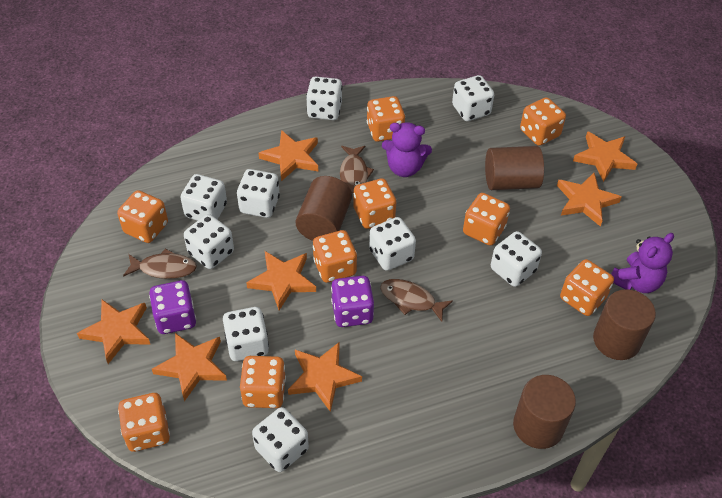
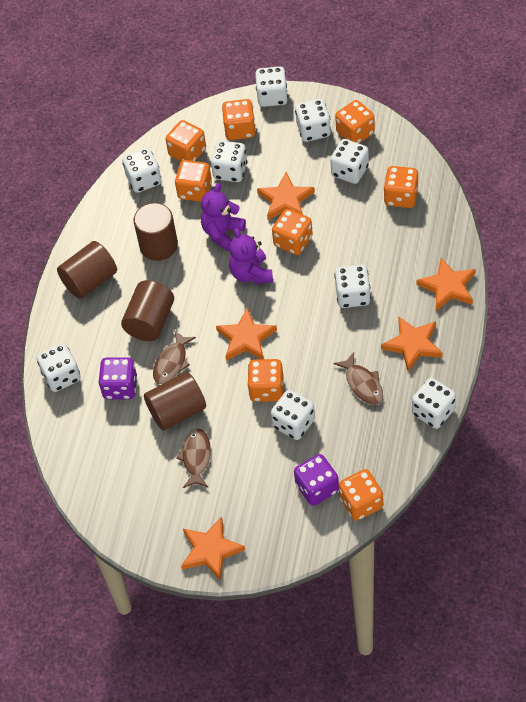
orange dice: [117,190,168,243] [118,393,170,452] [240,356,286,408] [313,230,357,283] [353,178,396,229] [367,96,405,142] [463,193,510,246] [520,97,566,146] [560,259,614,316] = 9 -> [166,120,206,161] [175,160,212,202] [222,99,256,140] [247,359,284,402] [272,209,313,255] [335,100,375,143] [339,469,383,521] [384,166,419,208] = 8
orange star: [77,300,151,364] [152,333,227,401] [246,251,316,310] [259,130,318,181] [288,342,362,412] [557,173,622,226] [573,131,637,182] = 7 -> [181,517,245,581] [216,308,277,361] [257,172,315,220] [381,316,443,372] [416,258,476,311] = 5

